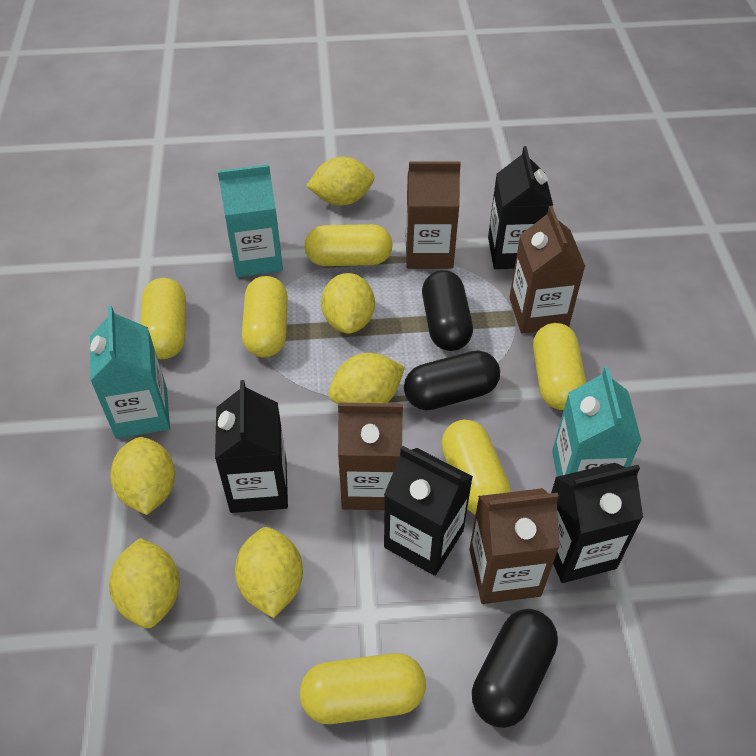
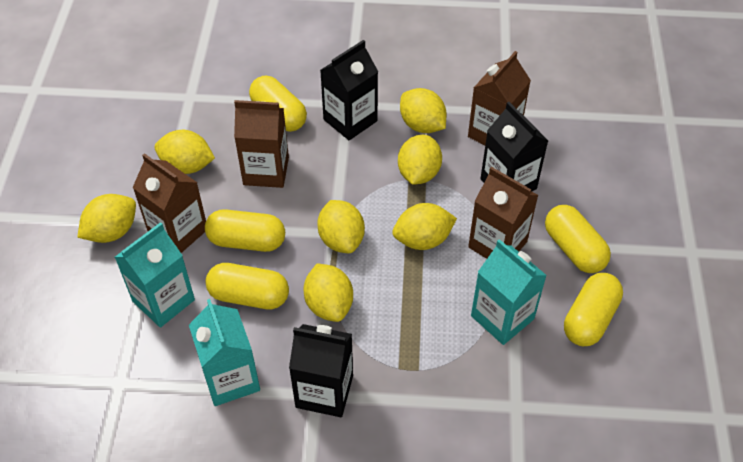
black capsule: [404,350,500,410] [422,270,473,351] [472,609,558,728] = 3 -> none = 0
black carton: [215,380,288,513] [384,446,473,576] [488,146,553,269] [551,463,643,583] = 4 -> [289,324,353,417] [320,40,378,140] [480,102,548,191] = 3
yellow capsule: [140,278,186,359] [242,276,288,358] [299,653,426,724] [304,224,393,266] [441,420,511,515] [533,323,586,410] = 6 -> [205,209,285,252] [205,263,289,309] [249,76,307,132] [545,205,611,273] [564,273,623,346] = 5
yellow lemon: [109,538,180,628] [110,437,175,515] [235,527,303,618] [306,157,374,206] [321,273,375,334] [329,353,405,404] = 6 -> [77,194,136,243] [155,130,215,174] [304,264,353,322] [317,200,365,253] [392,203,457,250] [398,135,442,185] [400,88,446,133] = 7

